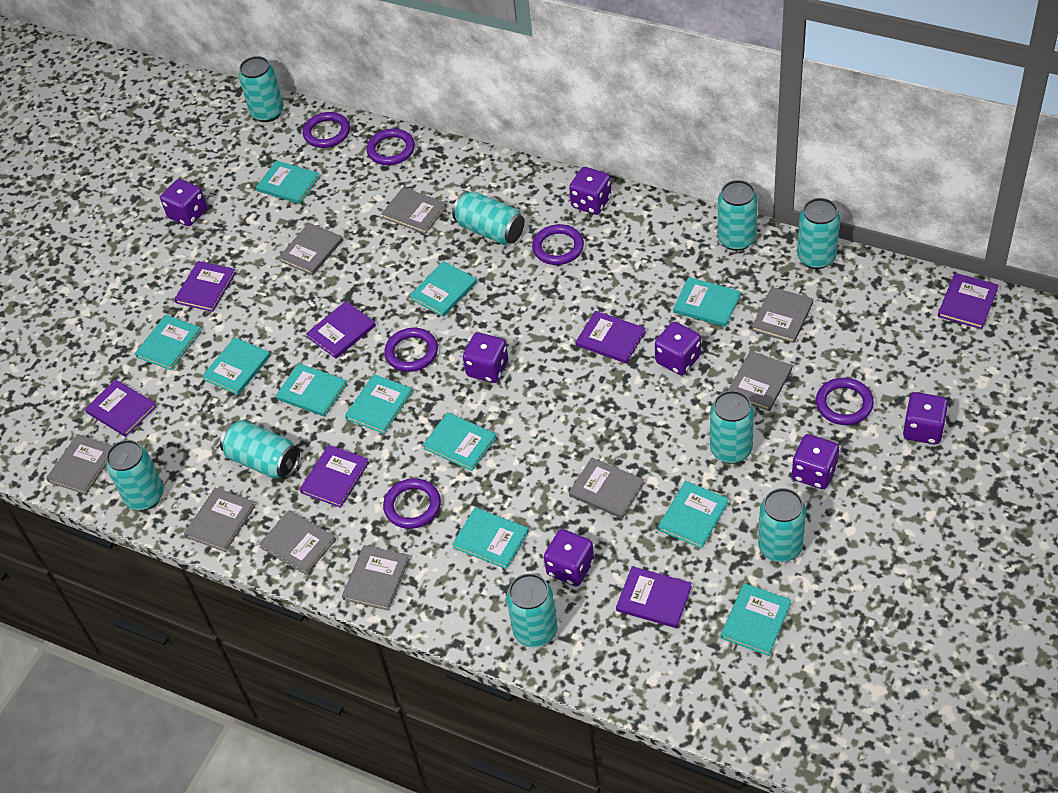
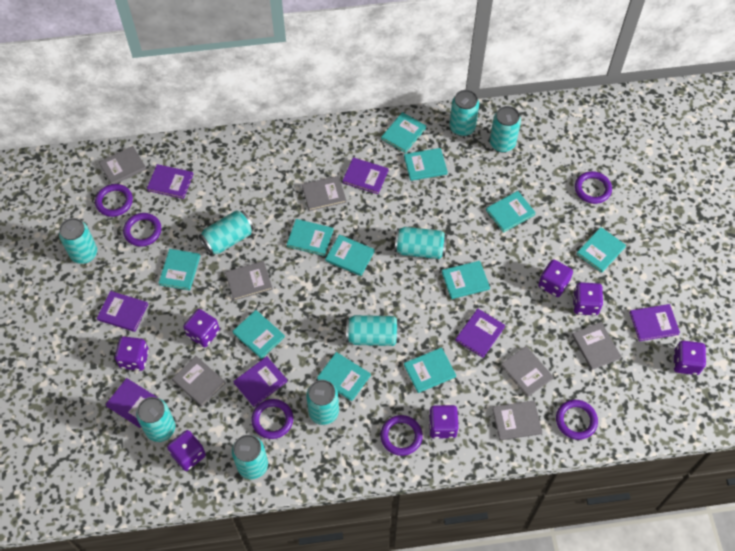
grey book: [46,434,112,495] [184,488,256,552] [259,510,336,575] [278,223,343,275] [342,545,410,611] [381,187,447,234] [569,457,644,519] [728,351,792,411] [752,287,813,343] = 9 -> [99,146,146,184] [172,356,226,407] [225,261,273,301] [302,176,346,211] [492,400,542,440] [500,346,554,397] [572,322,621,370] = 7

